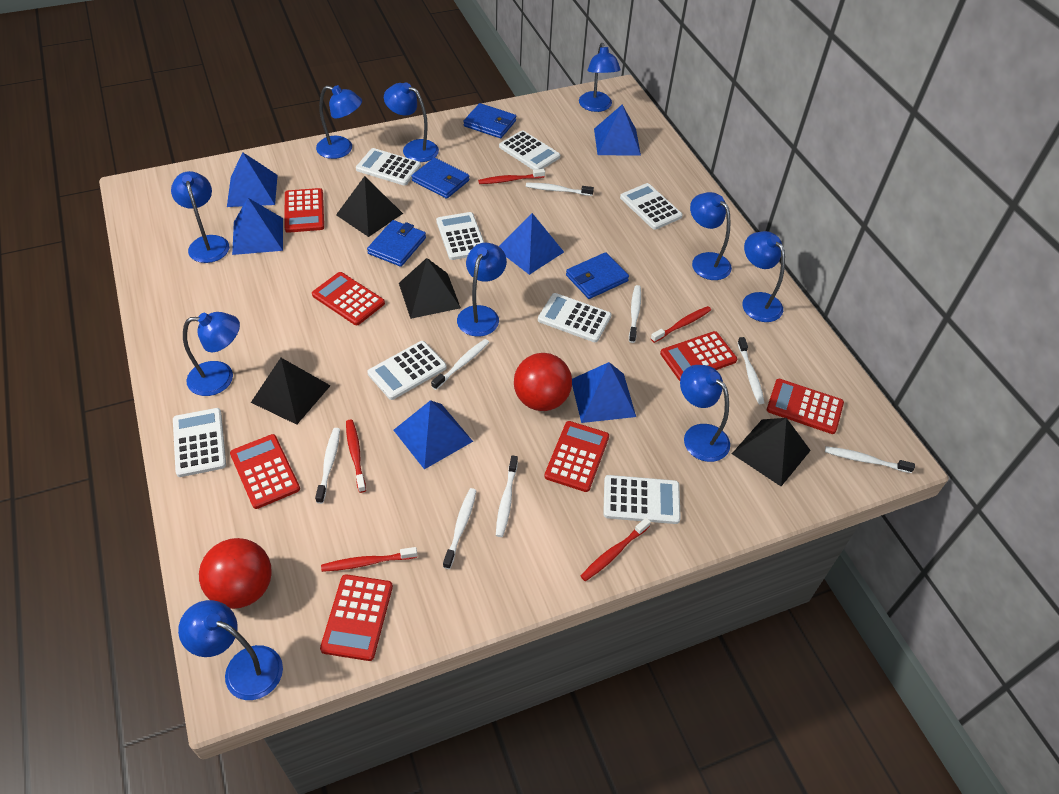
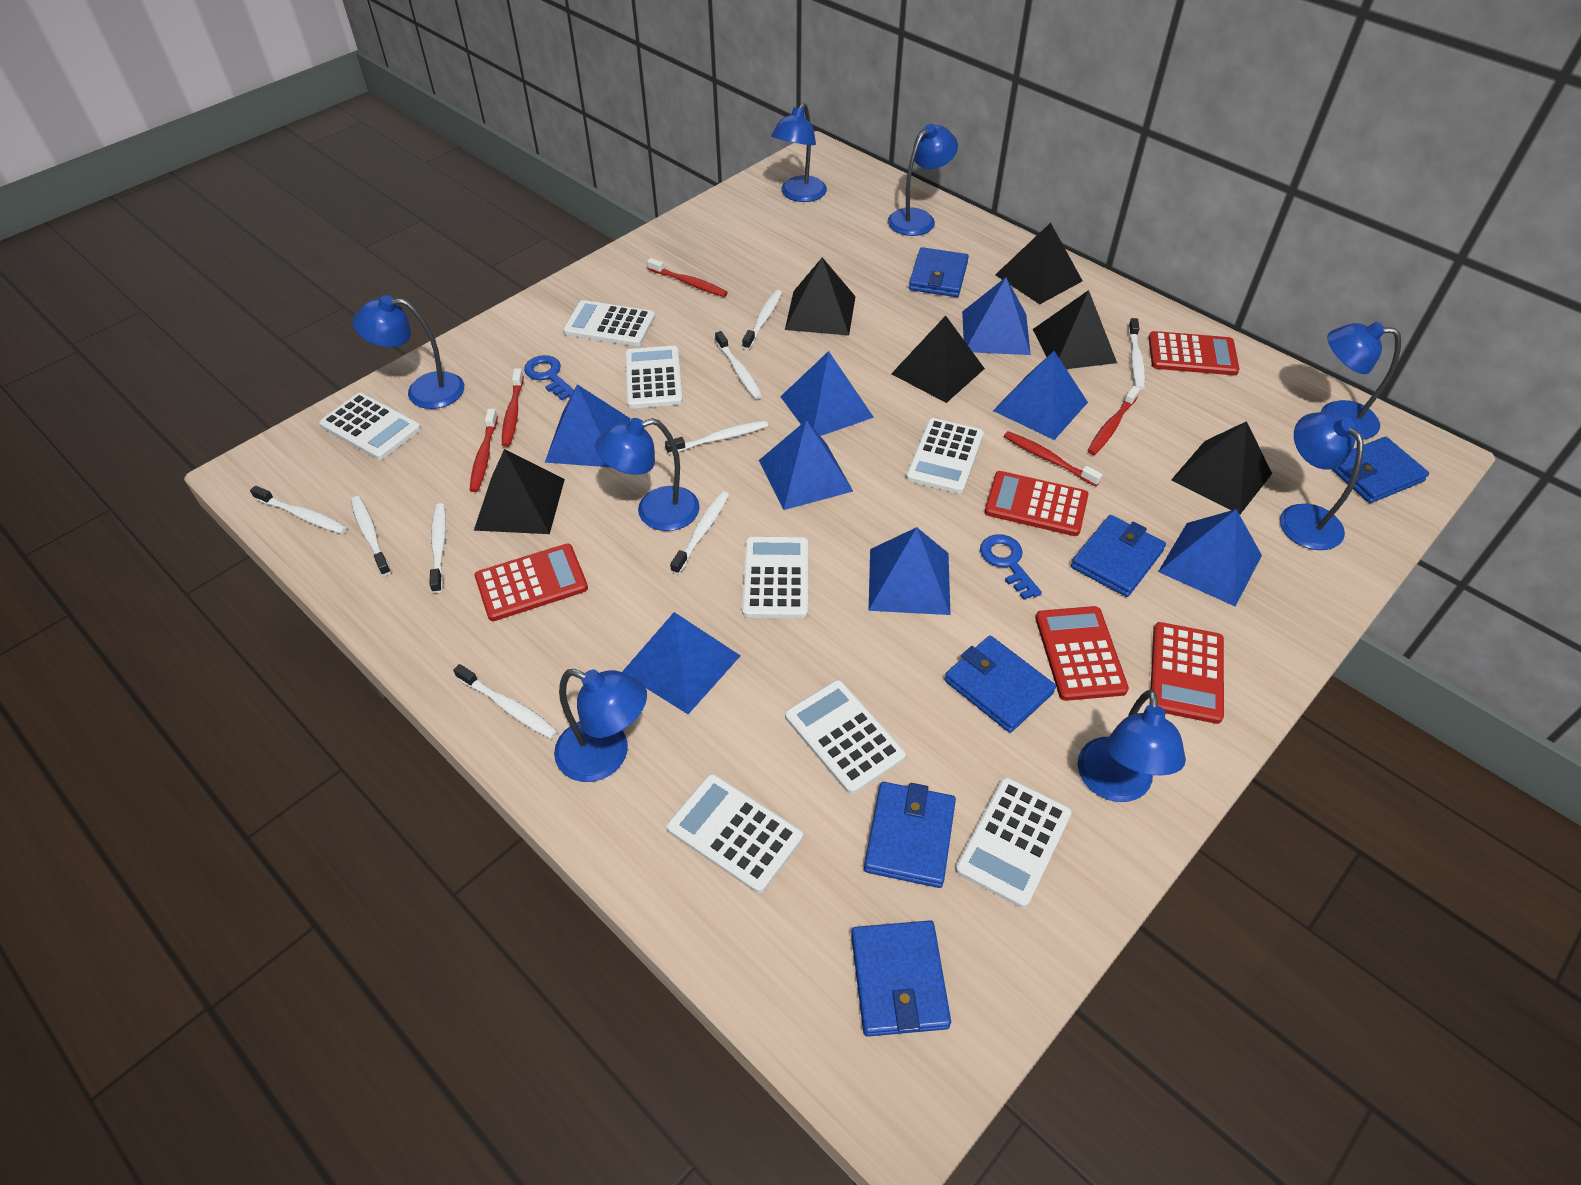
black pyramid: [251,358,331,425] [336,176,403,237] [399,258,461,319] [732,418,811,486] = 4 -> [474,449,565,534] [785,257,856,335] [891,316,985,403] [995,223,1083,304] [1033,290,1117,369] [1171,421,1272,515] = 6
blue key: none = 0 -> [524,355,574,400] [980,534,1042,600] = 2
blue lamp: [171,171,229,263] [178,600,283,700] [183,312,240,396] [316,85,362,159] [384,83,439,162] [457,243,507,337] [579,43,621,112] [680,365,730,462] [690,192,732,280] [742,231,785,322] = 10 -> [353,295,464,409] [554,669,647,782] [595,418,700,531] [771,103,827,202] [888,124,958,236] [1078,689,1186,802] [1280,412,1364,550] [1321,322,1401,440] = 8
blue pyramid: [227,152,278,207] [232,198,283,255] [394,400,473,469] [499,213,564,275] [572,362,636,423] [594,105,641,156] = 6 -> [545,384,631,468] [622,612,741,714] [759,420,853,510] [780,351,874,436] [868,527,951,615] [962,277,1031,355] [993,351,1088,440] [1158,509,1262,607] = 8
blue wallet: [367,220,426,267] [412,158,469,199] [463,103,516,138] [566,252,629,299] = 4 -> [851,920,951,1037] [864,782,956,888] [909,247,969,297] [944,636,1056,733] [1071,515,1166,597] [1331,437,1429,503] = 6
red ball: [199,538,272,609] [514,353,572,411] = 2 -> none = 0
red calculator: [230,434,300,509] [285,188,324,233] [312,272,385,325] [320,574,393,661] [544,421,609,492] [660,331,737,381] [767,379,844,434] = 7 -> [474,543,588,621] [984,471,1088,536] [1035,606,1129,701] [1149,331,1240,375] [1151,622,1224,724] = 5
white toothbrush: [315,428,340,504] [431,339,489,390] [443,488,476,569] [496,455,518,537] [526,183,594,196] [629,285,641,343] [737,337,764,404] [825,446,915,473] = 8 -> [250,486,347,534] [351,496,391,576] [429,503,446,593] [453,664,558,739] [665,420,768,455] [670,491,729,574] [715,331,762,399] [742,290,782,350] [1128,318,1145,390] = 9

